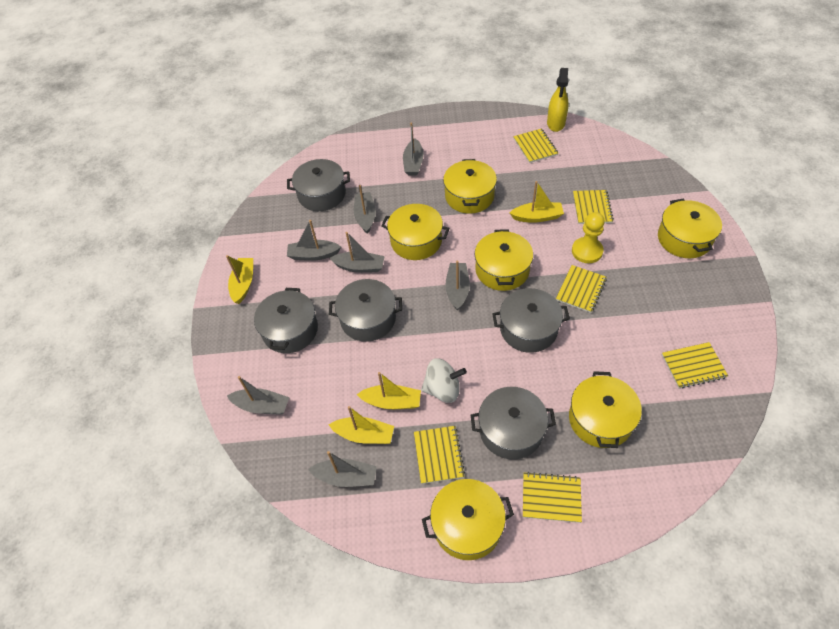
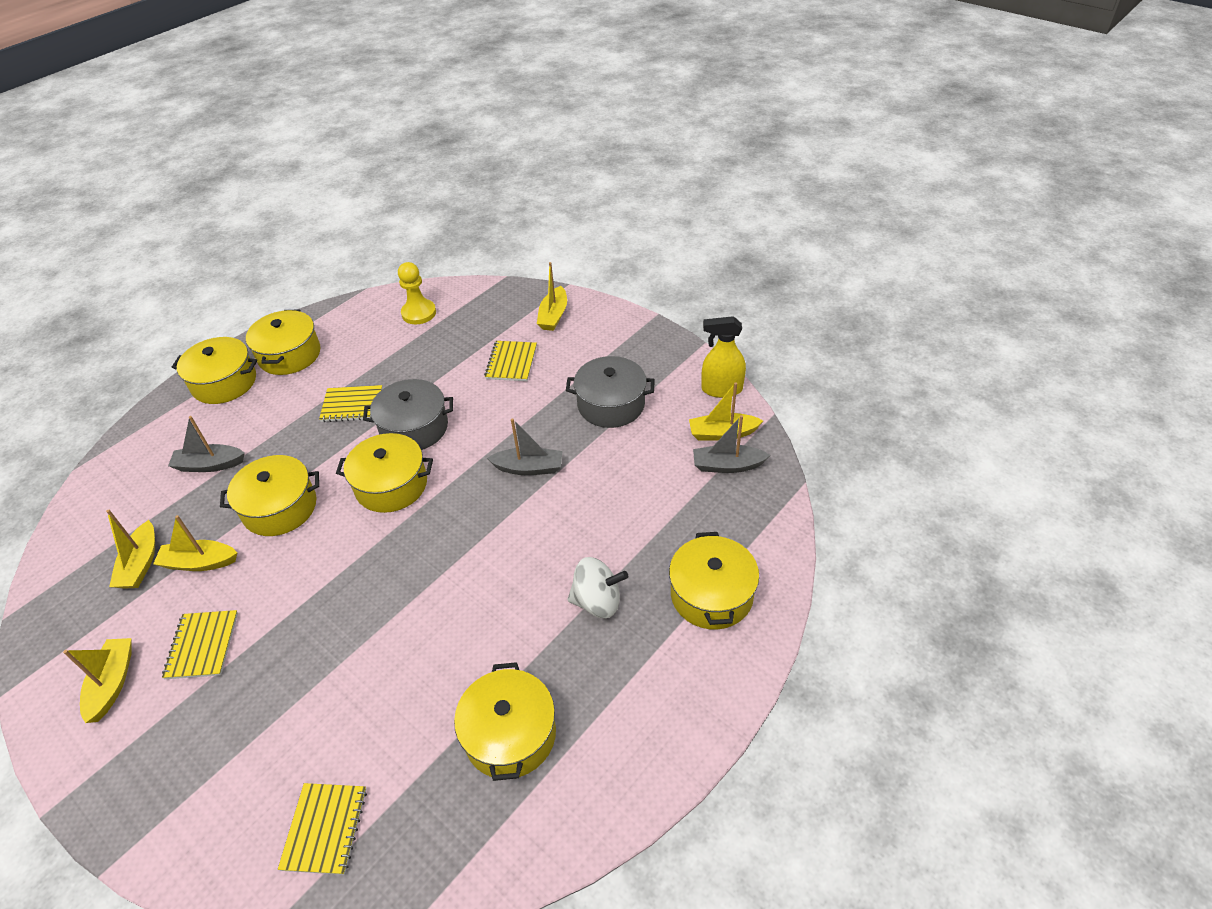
grey boat: [227,376,289,415] [287,220,341,261] [308,451,377,487] [329,232,385,273] [354,185,376,234] [403,122,424,176] [445,261,470,311] = 7 -> [168,416,245,472] [487,418,563,475] [693,415,770,473] = 3
grey pot: [254,288,318,353] [287,159,350,211] [329,279,402,342] [471,387,556,460] [492,288,570,353] = 5 -> [363,379,453,450] [566,356,655,428] = 2
yellow boat: [226,255,253,304] [329,406,394,444] [357,372,421,409] [510,181,564,223] = 4 -> [63,638,131,723] [106,510,155,589] [153,515,237,571] [537,262,567,331] [689,382,763,441] = 5
yellow notebook: [414,426,465,484] [513,129,558,163] [523,472,582,523] [556,265,607,313] [573,190,614,224] [662,342,728,388] = 6 -> [162,610,238,679] [278,783,367,875] [319,385,383,422] [484,341,537,381] = 4

